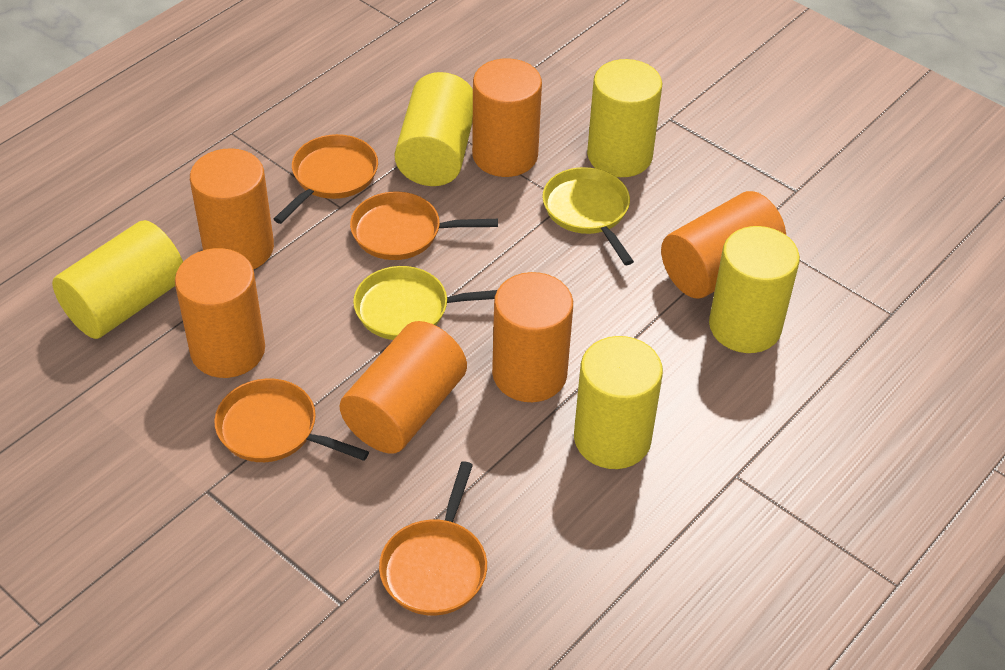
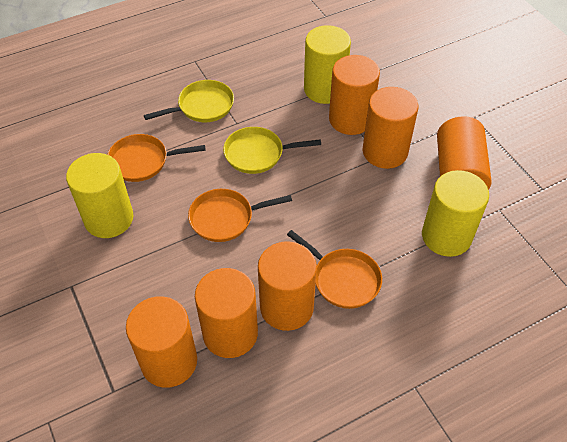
orange pan: [214,378,369,462] [274,134,378,224] [350,192,498,260] [379,461,487,616] = 4 -> [107,134,206,182] [188,189,292,242] [287,230,382,309] = 3
yellow cylinder: [52,220,183,339] [394,72,473,186] [574,336,663,469] [587,59,662,177] [709,226,800,353] = 5 -> [66,153,134,238] [304,25,351,104] [422,170,489,257] = 3

